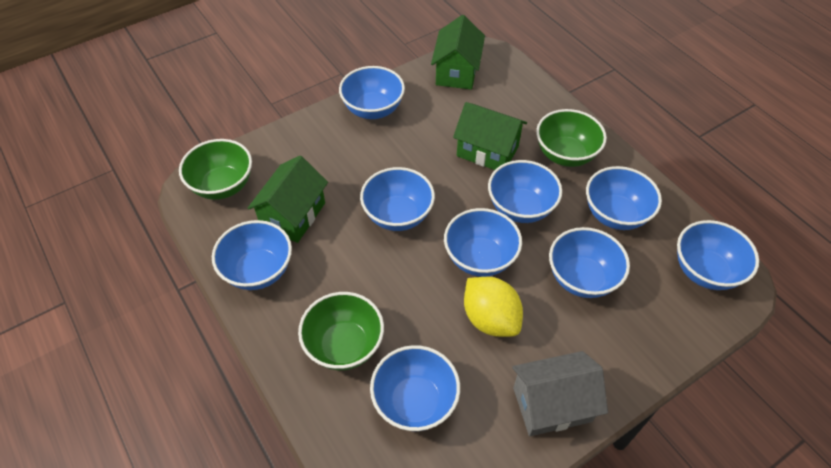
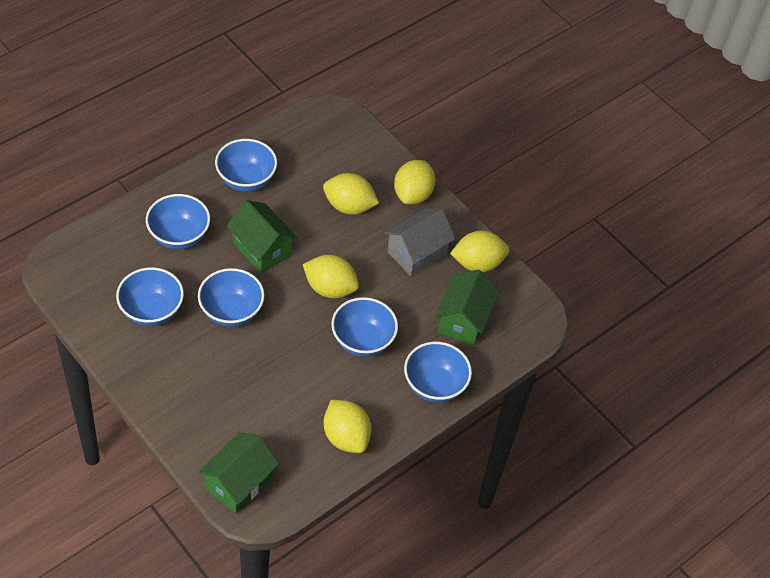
blue bowl: [212,220,292,290] [339,66,405,119] [360,167,435,231] [370,345,460,431] [444,208,522,277] [488,160,562,223] [549,227,630,298] [586,166,662,230] [677,220,759,290] = 9 -> [116,267,184,326] [146,194,210,249] [198,268,265,327] [215,139,277,192] [331,297,398,357] [404,342,472,403] = 6
green bowl: [179,139,252,200] [298,292,384,370] [536,109,607,167] = 3 -> none = 0
yellow lemon: [464,277,523,337] = 1 -> [303,255,359,298] [323,173,379,215] [324,400,371,453] [394,160,435,205] [450,230,510,272] = 5

